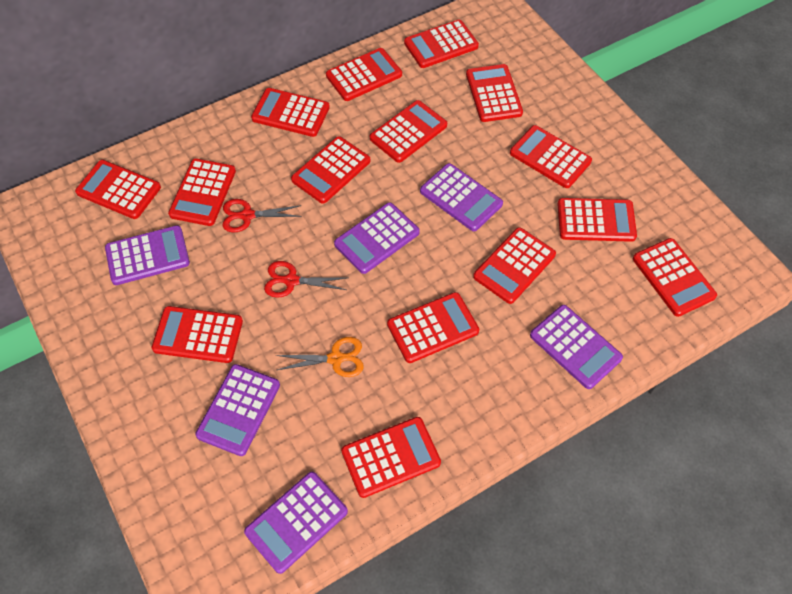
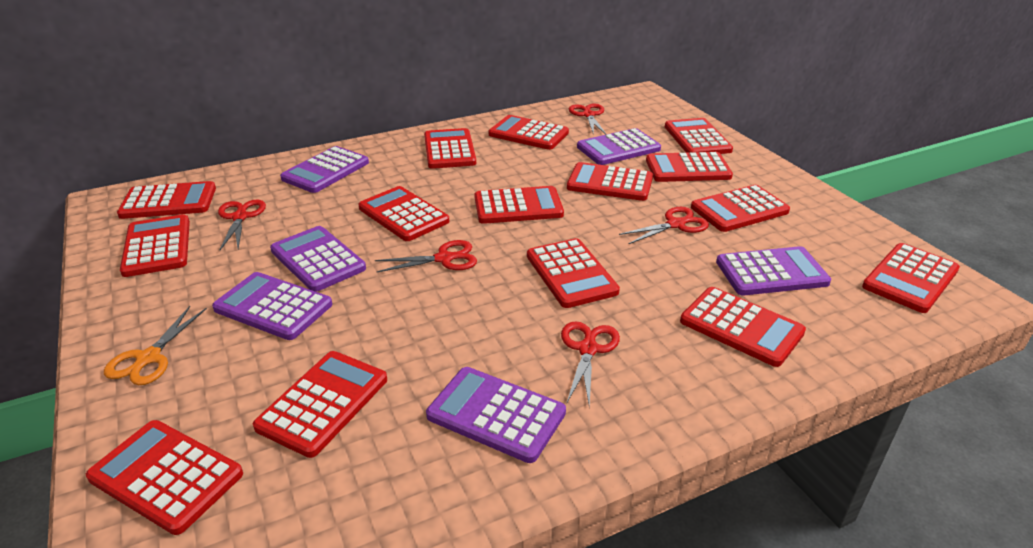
red scissors: [223,199,302,232] [264,261,346,298] = 2 -> [218,200,266,250] [375,240,477,272] [561,321,620,407] [569,103,606,134] [619,207,709,244] = 5

